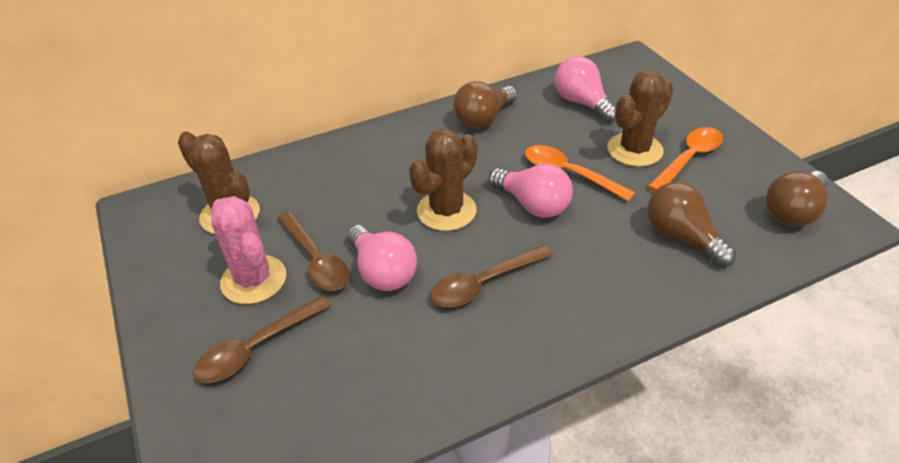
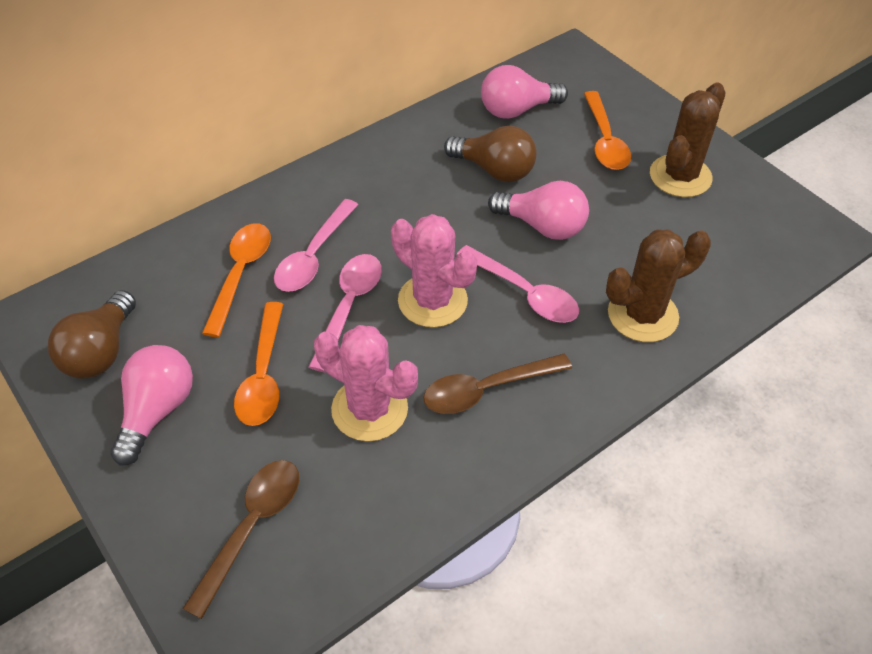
brown cactus: [178,132,260,234] [409,129,477,231] [608,70,674,167] = 3 -> [606,229,711,342] [650,83,726,197] = 2
brown light bulb: [453,81,517,129] [647,182,736,267] [766,171,828,226] = 3 -> [48,290,136,379] [444,126,537,182] = 2
brown spoon: [193,295,331,383] [278,212,350,291] [431,245,553,307] = 3 -> [182,460,299,619] [423,354,572,414] = 2
orange spoon: [525,145,635,201] [647,127,723,192] = 2 -> [202,223,271,337] [234,302,283,426] [584,91,631,170] = 3
pink cactus: [211,196,286,304] = 1 -> [314,325,418,441] [391,214,477,328] = 2
pink spoon: none = 0 -> [274,199,358,292] [309,254,382,372] [457,245,579,323] = 3

